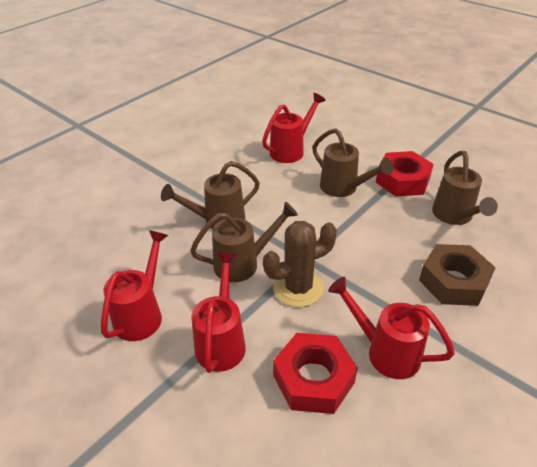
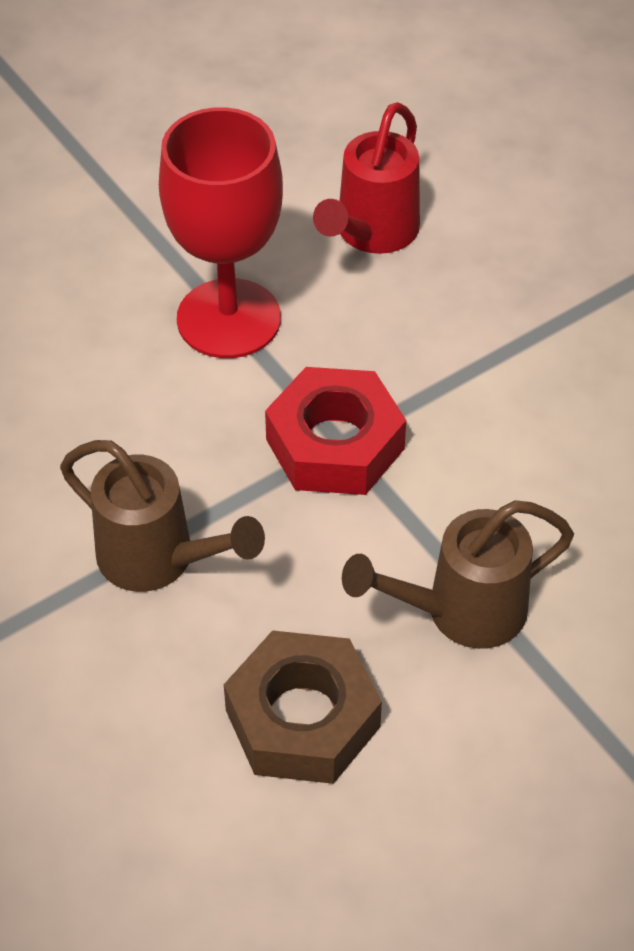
brown cactus: [263,221,337,307] = 1 -> none = 0
brown watering can: [161,161,260,229] [190,202,298,282] [312,128,393,197] [432,151,498,225] = 4 -> [60,440,265,592] [342,500,574,649] = 2
red goblet: none = 0 -> [159,107,283,358] = 1
red nut: [273,333,358,414] [376,151,434,196] = 2 -> [265,367,406,495] = 1
red watering can: [101,230,168,341] [191,253,246,373] [262,93,326,163] [328,277,455,379] = 4 -> [313,102,420,254] = 1

